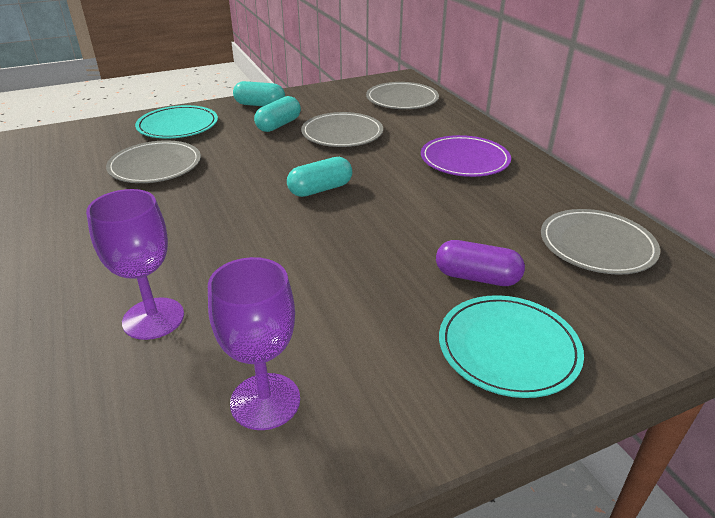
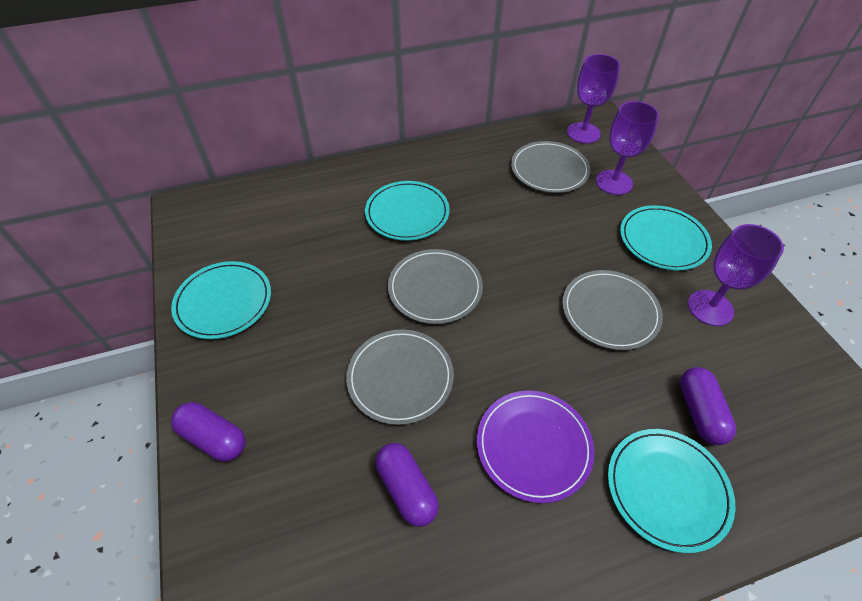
purple capsule: [436,240,525,286] = 1 -> [171,402,245,461] [375,443,439,527] [680,367,736,445] = 3
purple goblet: [86,189,184,340] [208,257,300,430] = 2 -> [567,54,620,143] [596,101,659,195] [688,224,784,326] = 3
turquoise capsule: [233,81,285,106] [254,96,301,132] [287,157,352,197] = 3 -> none = 0
turquoise plate: [135,105,218,138] [439,295,584,398] = 2 -> [171,261,271,339] [365,181,450,241] [608,429,735,553] [620,205,712,271] = 4

